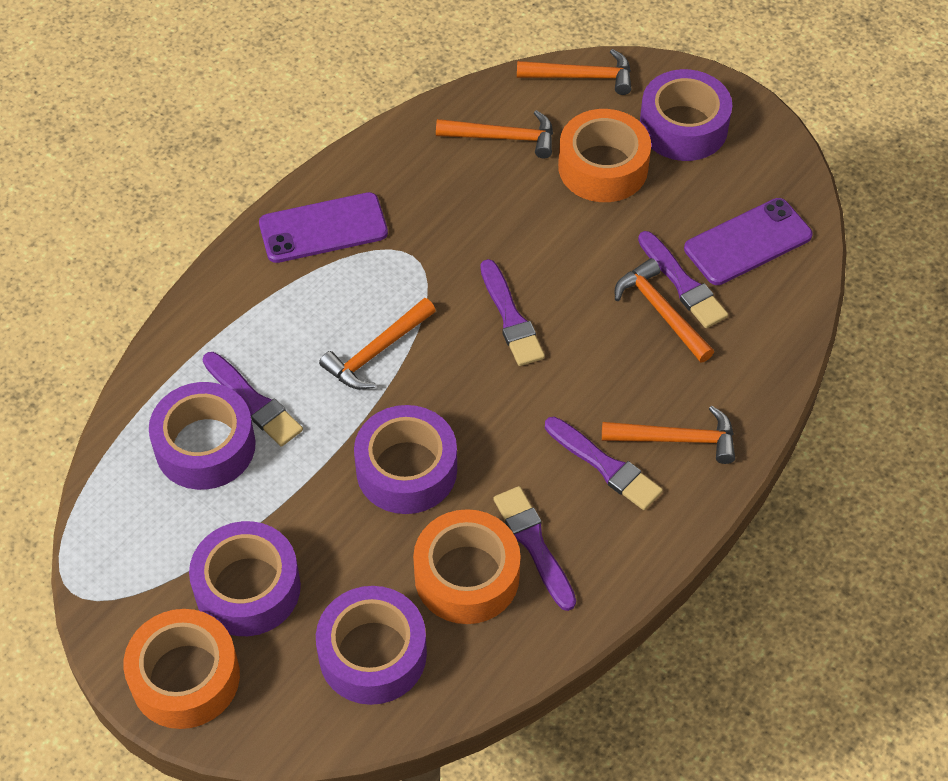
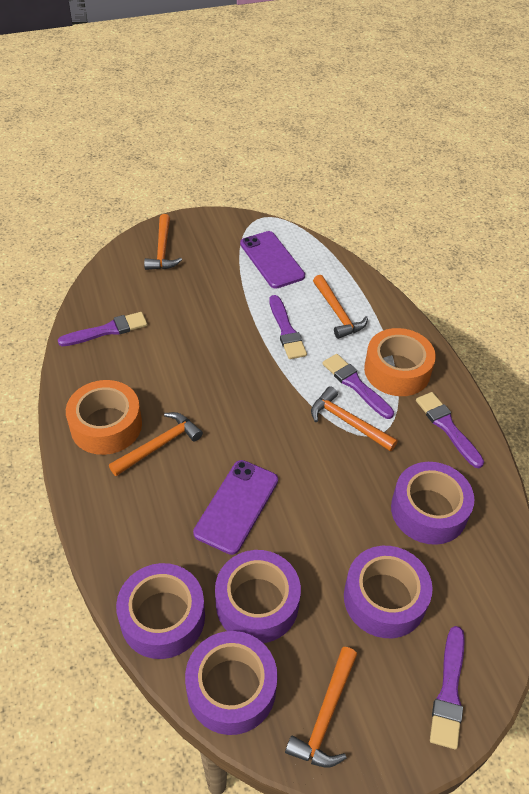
orange tape: [123,609,240,729] [413,509,521,624] [558,109,651,202] = 3 -> [66,380,142,455] [364,328,436,396] = 2

